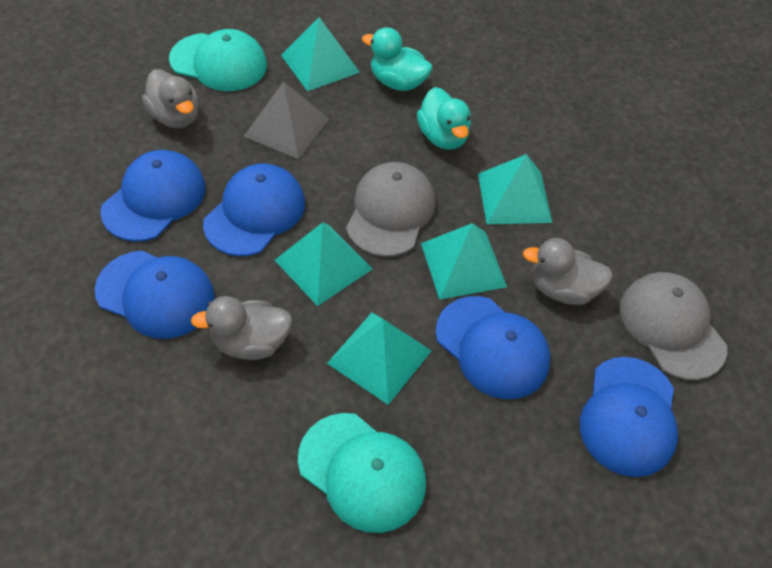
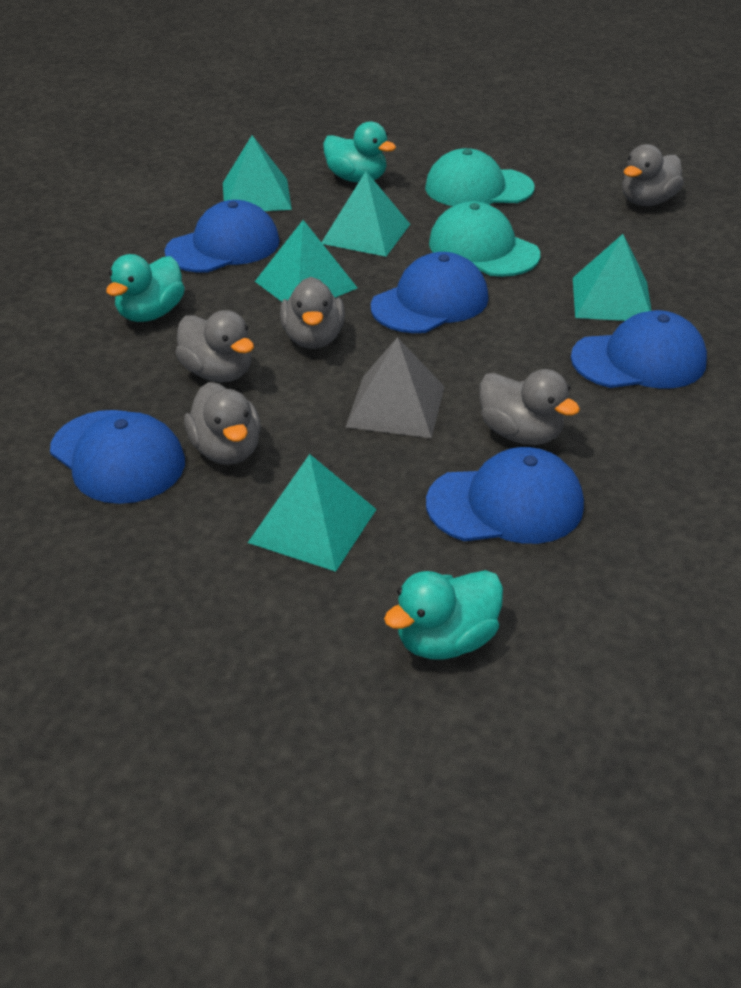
grey cap: [346,162,435,257] [620,272,727,380] = 2 -> none = 0
grey duck: [142,69,199,128] [191,296,293,360] [523,238,613,305] = 3 -> [175,310,254,382] [184,382,261,465] [280,277,345,349] [479,369,580,445] [623,144,684,206] = 5
turquoise duck: [362,27,433,91] [417,87,471,150] = 2 -> [106,254,185,322] [323,121,396,183] [384,570,503,660] = 3

